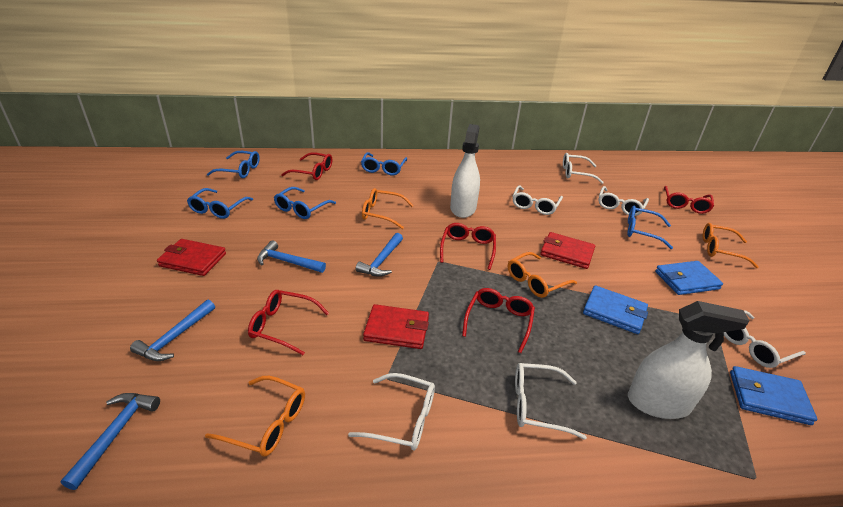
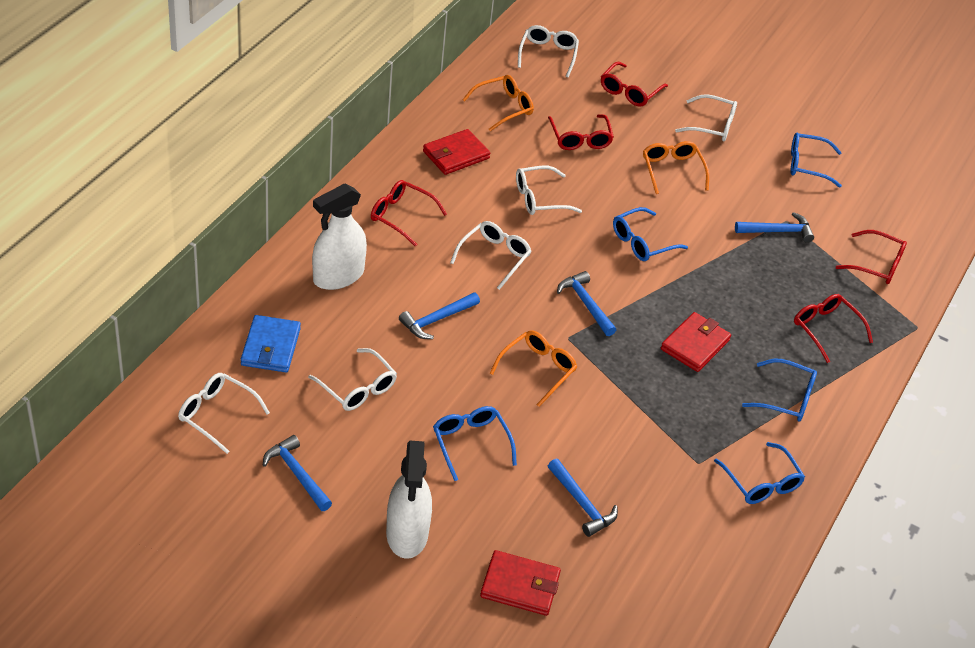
blue hammer: [61,393,160,490] [130,300,215,361] [257,240,326,273] [356,233,403,277] = 4 -> [263,435,332,511] [399,292,480,339] [548,459,618,537] [557,271,616,336] [735,212,814,243] = 5
blue wallet: [583,285,648,334] [655,261,723,295] [730,366,817,425] = 3 -> [241,315,301,373] = 1
orange glasses: [205,376,305,457] [362,188,414,229] [508,252,577,298] [703,223,759,268] = 4 -> [462,75,534,131] [490,330,577,407] [643,141,709,194] = 3

